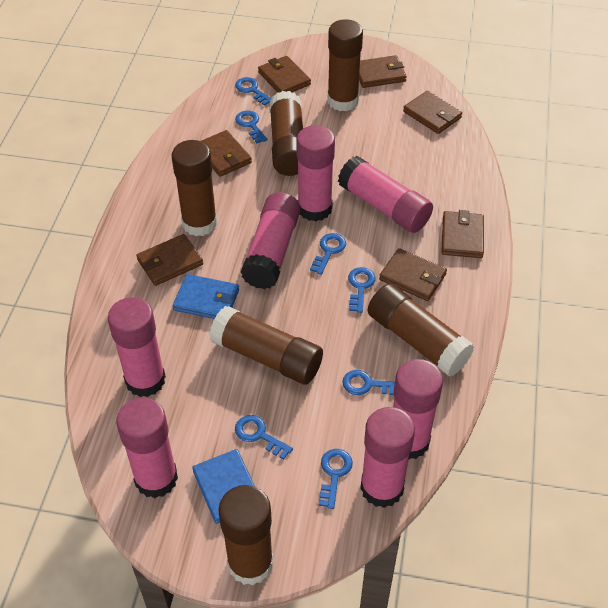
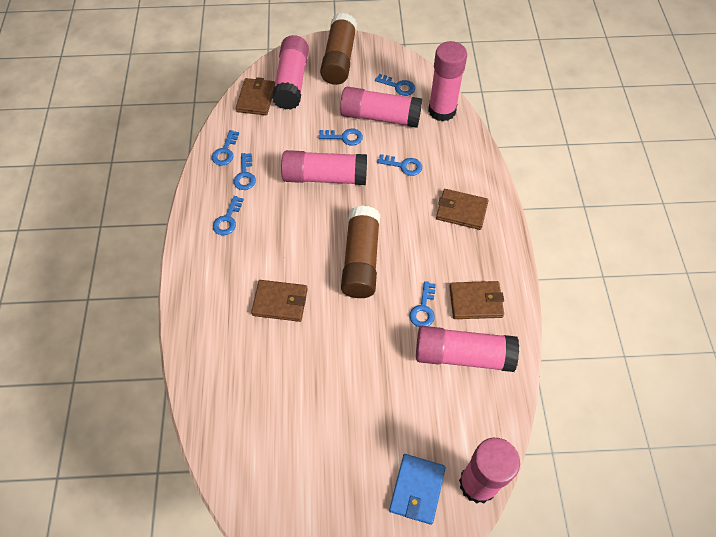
blue wallet: [173,274,239,319] [192,449,255,524] = 2 -> [389,454,446,525] = 1
brown glue stick: [172,140,217,236] [209,306,323,385] [218,485,273,585] [269,91,303,176] [328,19,363,111] [368,284,474,377] = 6 -> [320,13,357,85] [341,205,380,298] = 2
brown wallet: [136,234,203,286] [201,130,252,177] [258,56,311,93] [359,55,407,88] [379,248,447,301] [403,91,462,134] [441,210,484,258] = 7 -> [236,77,275,115] [251,280,308,322] [436,189,489,230] [449,281,504,319] = 4
pink glue stick: [108,297,166,397] [116,398,178,498] [241,192,301,289] [296,125,335,222] [338,156,433,233] [360,407,415,508] [393,359,443,460] = 7 -> [272,35,309,110] [281,150,367,185] [340,87,422,128] [416,326,519,372] [428,41,467,121] [459,438,520,504] = 6

